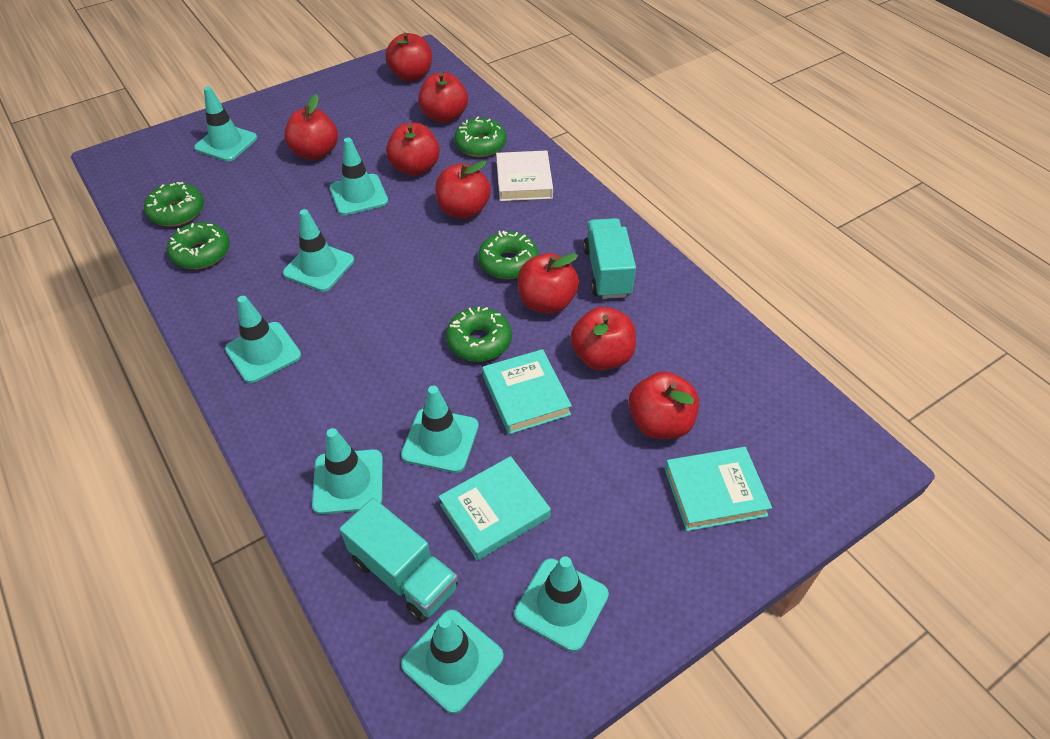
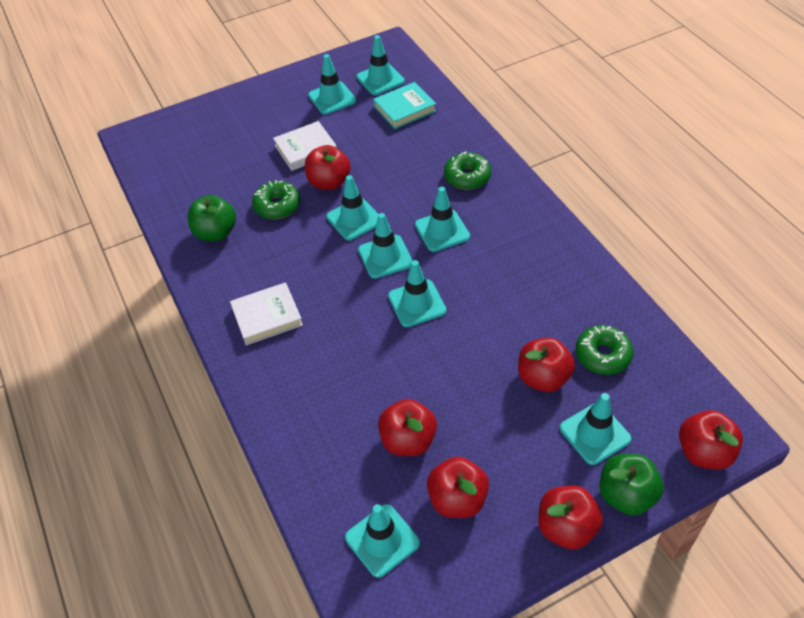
green apple: none = 0 -> [188,195,236,241] [599,454,664,516] = 2
green donut: [144,182,204,226] [167,222,230,269] [446,307,512,362] [454,117,507,157] [478,231,539,279] = 5 -> [252,180,300,219] [444,151,491,190] [575,325,633,375] = 3
red apple: [284,94,338,160] [385,33,432,82] [386,123,440,176] [418,72,468,123] [435,161,491,219] [518,253,579,314] [571,307,636,370] [628,371,699,439] = 8 -> [305,145,350,190] [378,399,437,456] [427,457,489,518] [518,338,575,392] [538,485,603,549] [679,410,743,470] = 6
turquoise book: [439,456,551,561] [482,349,572,434] [665,447,772,531] = 3 -> [373,82,436,129] = 1
turquoise truck: [340,498,458,622] [583,218,636,299] = 2 -> none = 0
white book: [496,151,553,201] = 1 -> [230,282,303,345] [273,121,337,171] = 2

